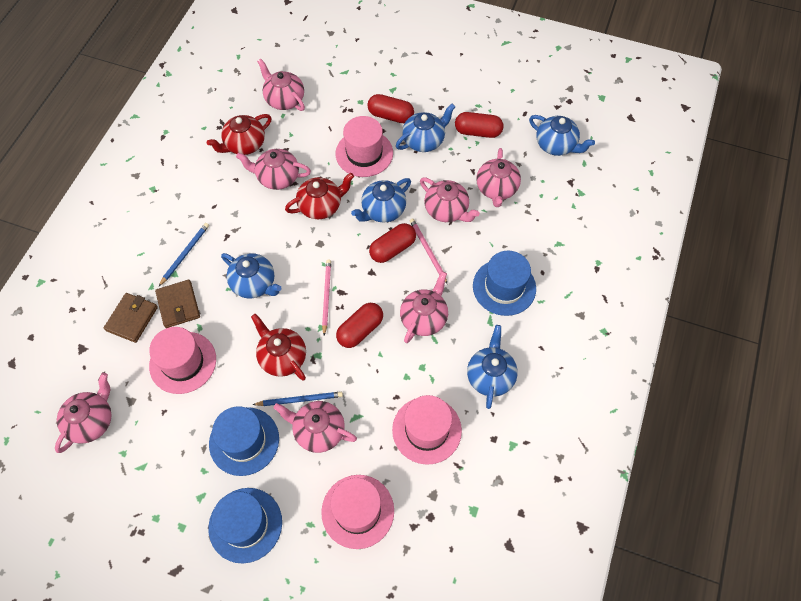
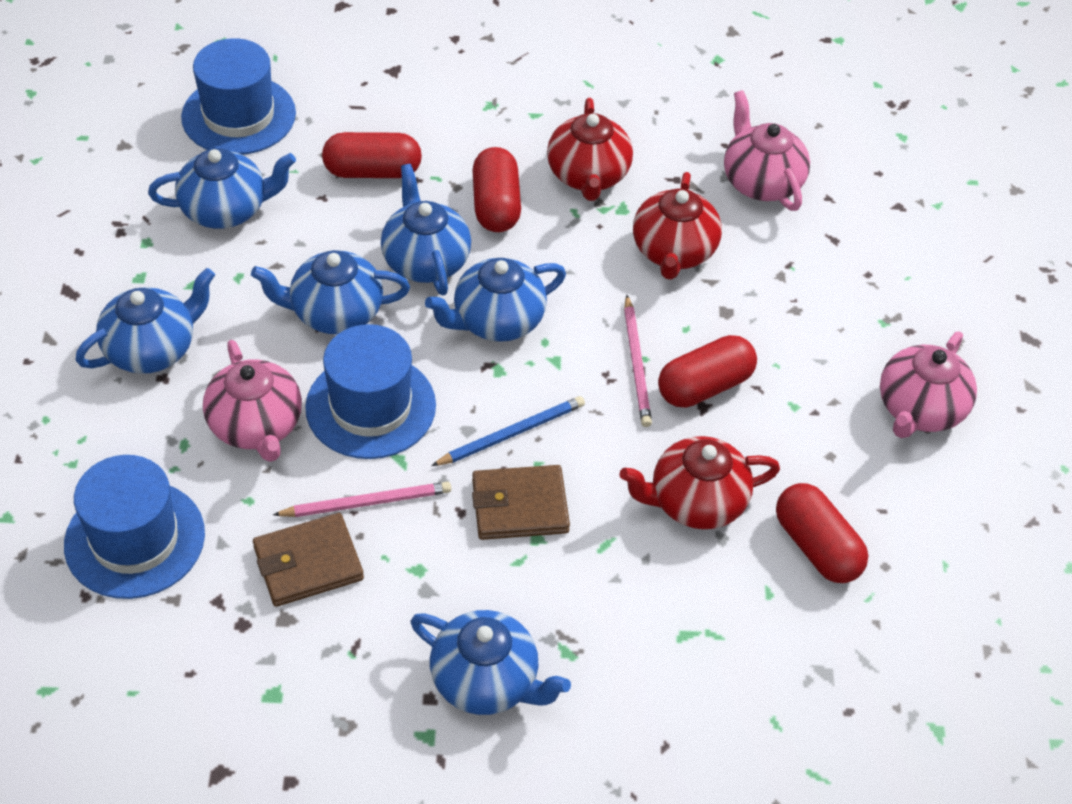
blue pencil: [159,223,209,286] [252,392,343,406] = 2 -> [431,396,585,466] = 1
blue teapot: [221,253,281,299] [351,178,411,223] [396,104,455,152] [467,325,518,409] [529,115,595,156] = 5 -> [76,268,215,374] [148,148,296,229] [251,250,410,334] [381,164,471,295] [411,610,571,715] [425,258,566,342] = 6
pink hat: [149,327,216,394] [321,475,394,549] [336,116,393,177] [392,395,462,465] = 4 -> none = 0
pink teapot: [55,373,111,453] [236,149,311,190] [257,59,305,111] [274,401,357,453] [400,271,448,343] [420,178,480,222] [476,148,521,207] = 7 -> [203,340,302,462] [724,90,810,211] [880,331,977,438] = 3

